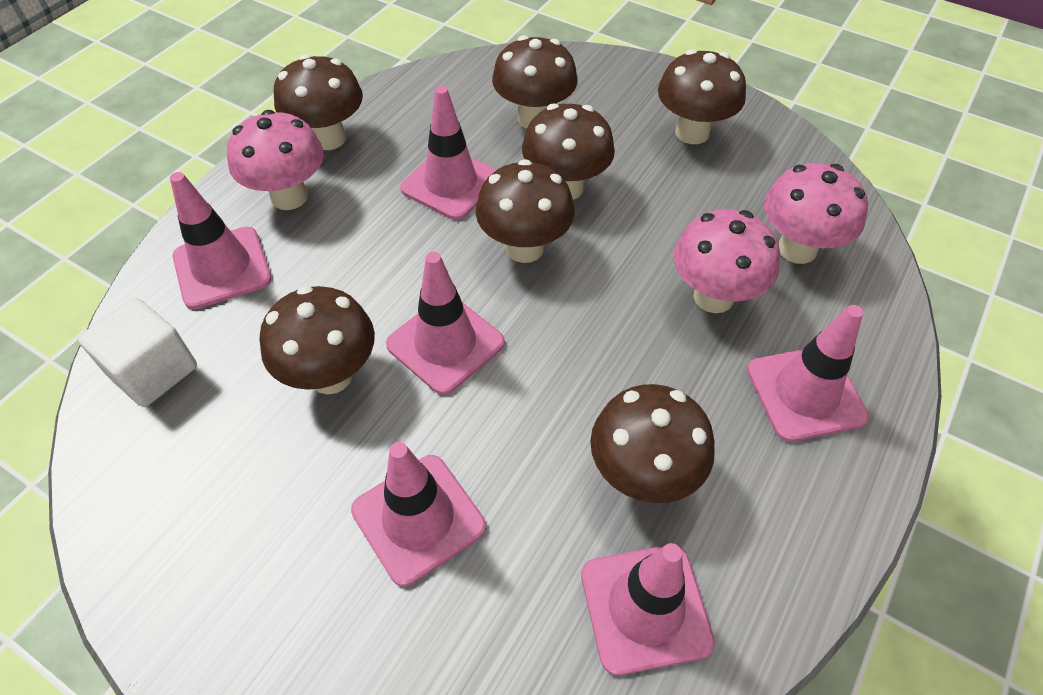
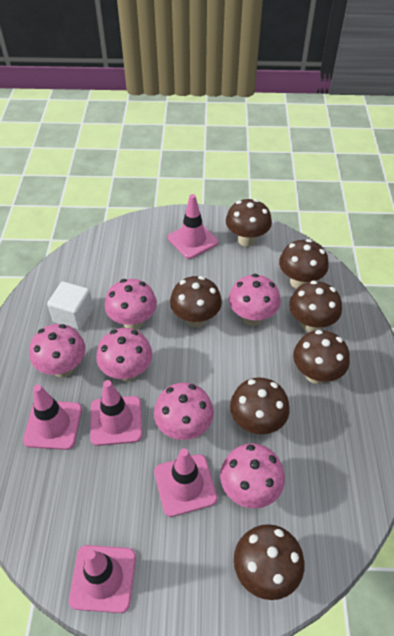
pink mushroom: [227,110,323,210] [674,209,780,313] [764,163,868,264] = 3 -> [29,324,85,377] [96,328,152,382] [105,279,157,330] [154,382,214,440] [220,443,285,508] [229,274,281,326] = 6
pink traffic cone: [170,172,272,309] [351,442,486,586] [386,252,505,395] [400,86,497,220] [581,543,715,675] [747,305,869,442] = 6 -> [23,385,82,450] [69,545,136,613] [90,380,142,446] [154,448,217,517] [168,194,218,259] = 5

